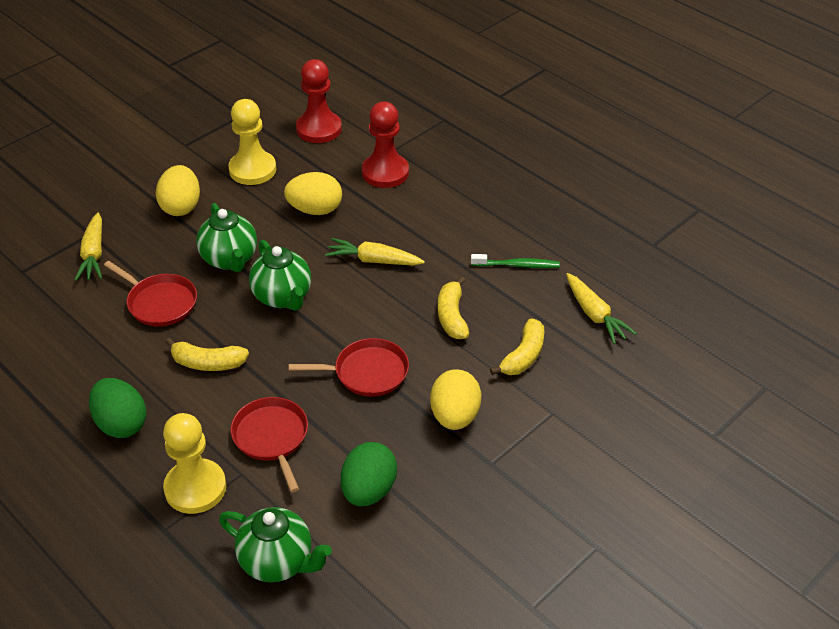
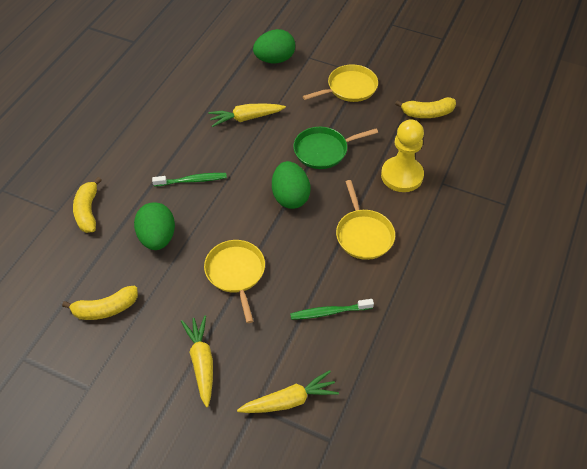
green egg: [89,378,146,438] [341,442,397,506] = 2 -> [134,202,175,250] [253,29,295,63] [272,161,310,209] = 3
green pan: none = 0 -> [293,127,378,169] = 1
green teapot: [196,203,257,272] [219,507,332,582] [249,240,311,311] = 3 -> none = 0
green toothbrush: [471,254,560,268] = 1 -> [152,173,227,186] [290,299,374,320] = 2
red pan: [104,261,197,326] [231,397,308,492] [289,338,409,396] = 3 -> none = 0
red pawn: [296,59,342,143] [362,102,409,188] = 2 -> none = 0
yellow egg: [156,165,200,216] [284,172,342,215] [430,369,482,430] = 3 -> none = 0
yellow pan: none = 0 -> [204,240,265,323] [303,64,378,102] [336,180,395,260] = 3
yellow pawn: [163,413,226,514] [228,99,276,185] = 2 -> [381,119,424,192] = 1

